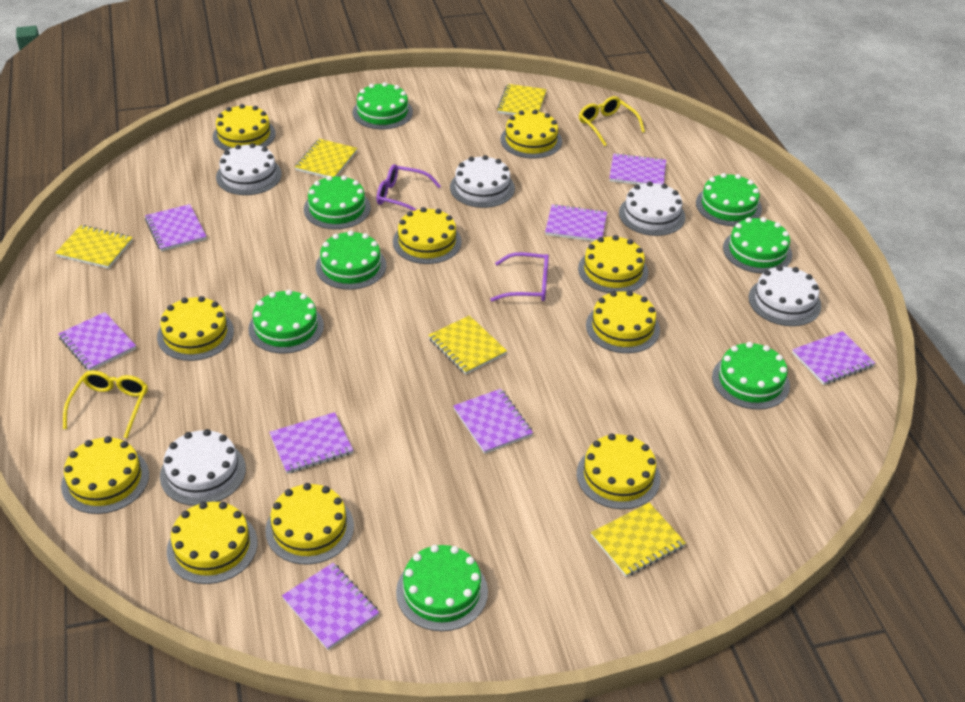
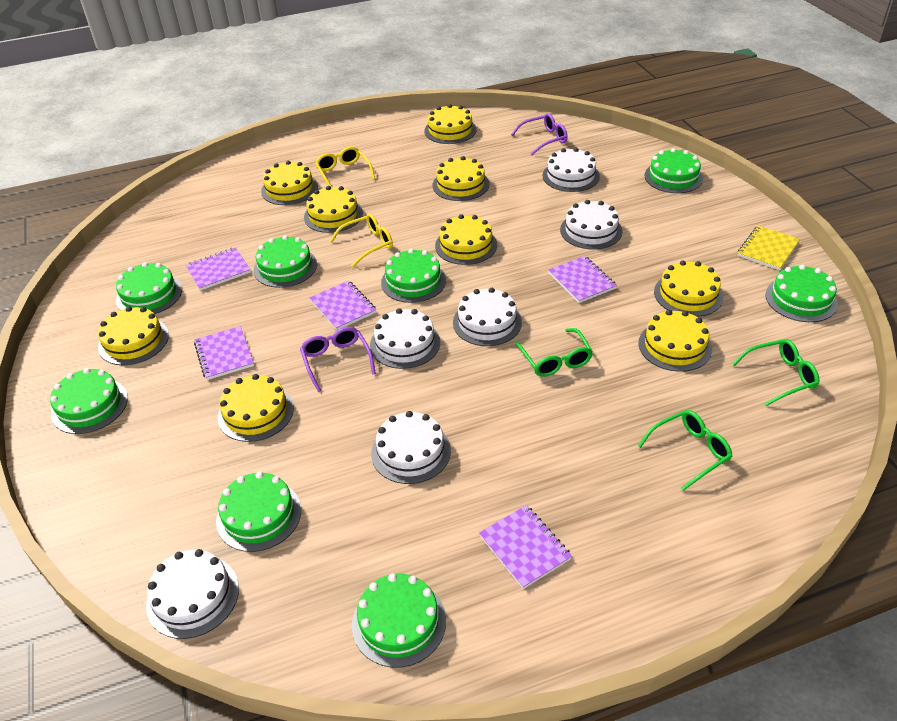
green glasses: none = 0 -> [515,328,593,377] [638,410,733,491] [732,339,819,406] = 3
purple notebook: [58,312,136,371] [145,204,207,251] [269,412,353,474] [282,563,379,650] [453,389,533,454] [545,204,607,241] [609,153,666,185] [792,331,875,385] = 8 -> [186,247,251,291] [194,326,254,380] [310,281,376,330] [479,505,572,589] [548,256,617,303] = 5
white cake: [160,429,246,506] [216,143,282,195] [450,155,515,208] [619,181,686,236] [748,265,821,326] = 5 -> [146,549,239,639] [370,308,440,369] [371,411,451,484] [453,288,522,346] [543,148,600,192] [560,200,622,249] = 6
yellow cake: [61,436,149,514] [157,296,234,361] [167,502,258,584] [213,104,276,151] [265,483,354,565] [393,207,462,264] [500,110,562,159] [577,434,660,509] [578,235,648,293] [586,291,660,353] = 10 -> [98,306,169,365] [218,374,294,442] [261,161,318,205] [304,186,363,233] [424,104,477,144] [433,156,489,201] [435,214,497,265] [638,310,712,372] [654,260,723,317] = 9
yellow notebook: [55,225,133,269] [295,139,357,178] [428,315,507,374] [497,84,547,115] [591,503,686,577] = 5 -> [738,226,800,270] = 1

